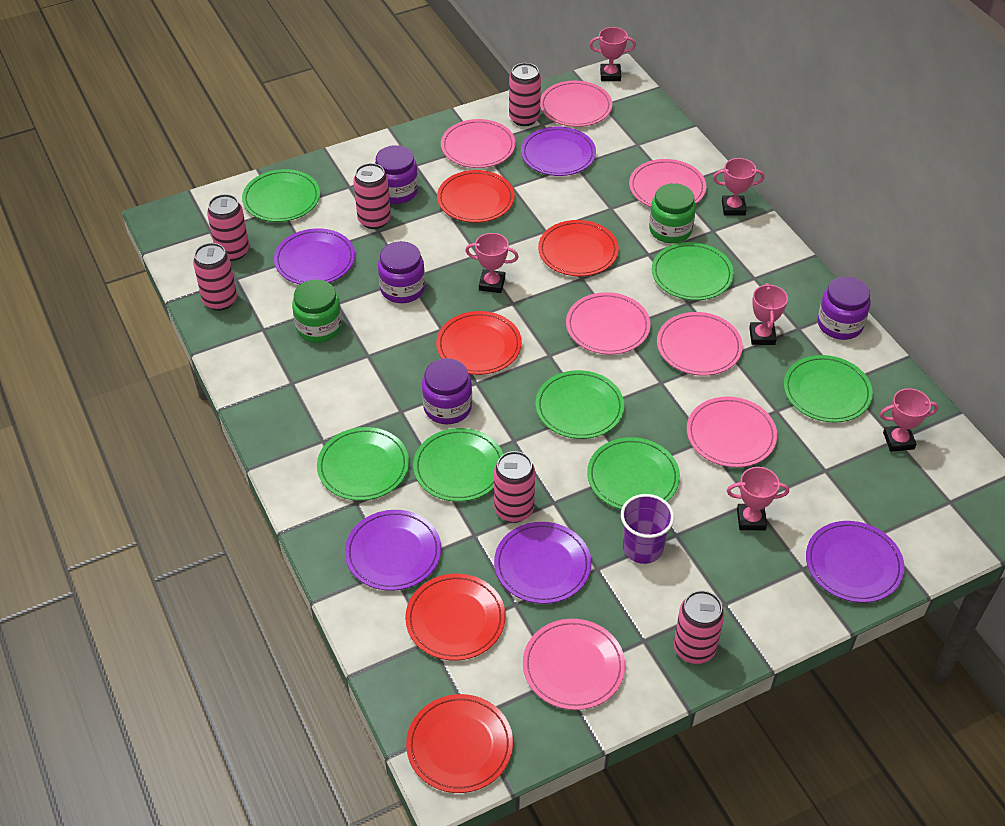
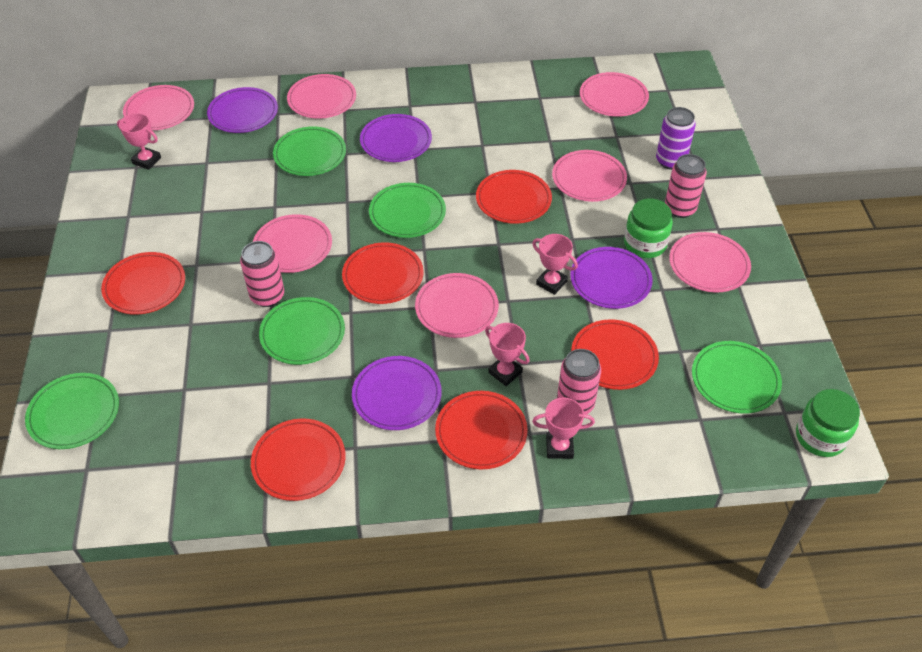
green plate: [242,169,320,222] [317,427,409,501] [413,428,503,502] [536,370,624,439] [587,437,680,510] [652,242,734,300] [784,355,873,422] = 7 -> [25,373,119,449] [259,297,345,365] [273,126,346,176] [369,183,446,238] [692,341,782,414] = 5
pink can: [193,243,237,311] [207,194,249,261] [353,163,391,229] [494,451,535,523] [509,63,541,126] [674,590,724,664] = 6 -> [240,241,284,307] [557,349,601,414] [665,154,707,218] = 3
pink trophy: [465,233,518,293] [589,27,636,81] [713,158,764,215] [727,467,789,530] [749,283,788,345] [880,388,938,452] = 6 -> [117,113,161,170] [485,323,530,386] [532,234,578,295] [532,397,595,459] = 4
purple can: none = 0 -> [656,107,696,170] = 1
purple cup: [621,494,674,564] = 1 -> none = 0
purple jar: [374,145,418,204] [378,241,425,303] [422,358,472,424] [817,277,871,340] = 4 -> none = 0
purple plate: [274,228,355,284] [345,510,441,591] [494,522,591,604] [521,126,596,176] [806,521,904,603] = 5 -> [207,87,278,133] [352,356,442,430] [360,114,432,162] [570,247,653,309] = 4
red plate: [405,574,505,661] [406,694,513,793] [436,311,522,375] [437,170,515,223] [538,220,619,276] = 5 -> [101,252,185,315] [251,418,346,501] [342,243,424,304] [435,391,528,469] [476,170,552,224] [571,319,659,390] = 6

